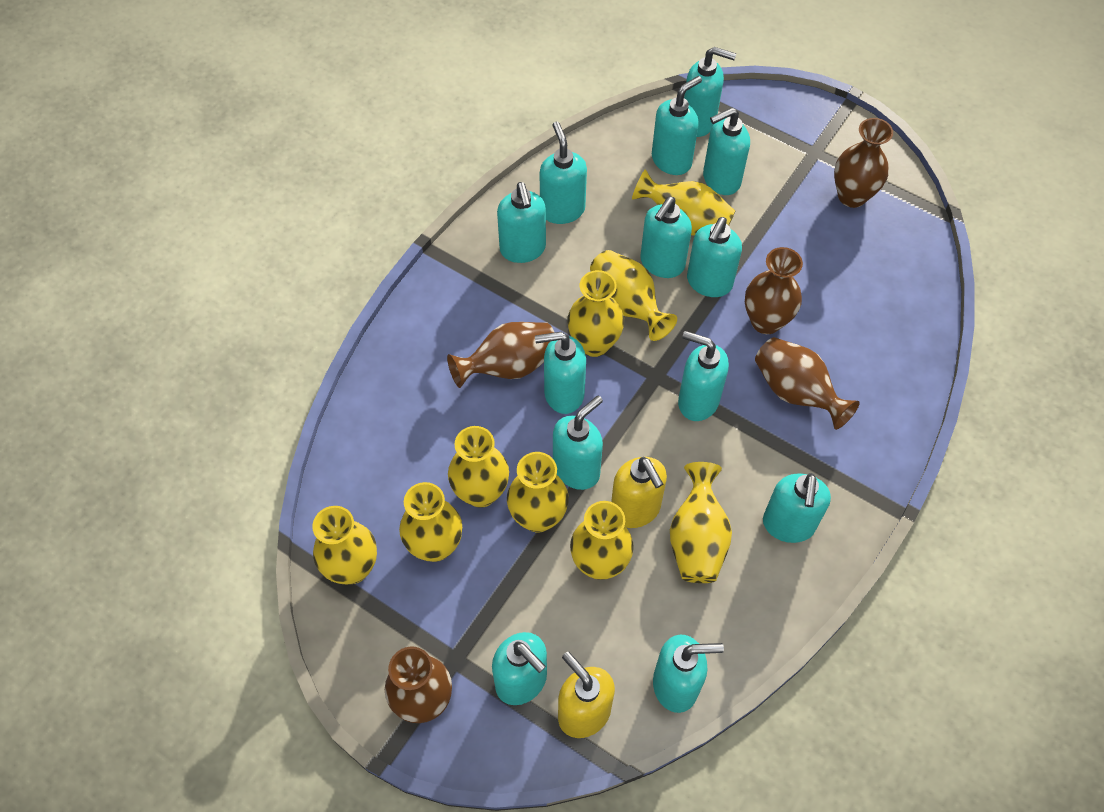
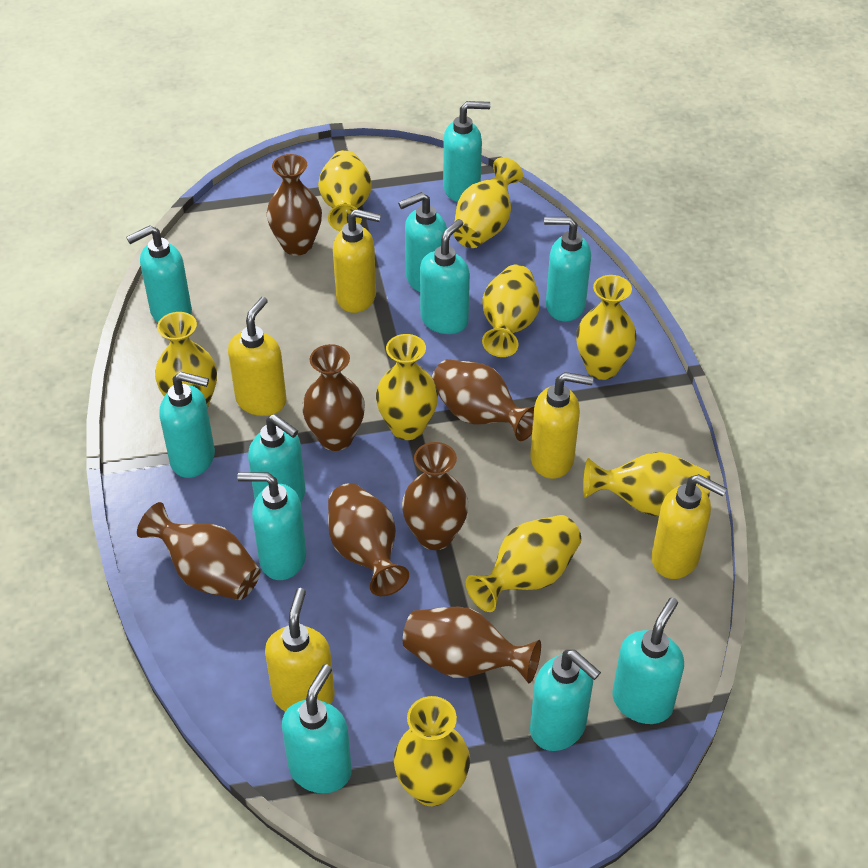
brown vase: [385,646,452,723] [447,322,555,388] [745,247,803,334] [755,337,860,430] [834,118,893,208] = 5 -> [137,502,260,600] [267,154,322,256] [302,344,365,451] [328,483,409,596] [402,442,469,550] [403,606,541,683] [432,359,534,441] = 7
turquoise soap dispenser: [492,632,547,705] [497,182,546,263] [535,332,586,414] [540,122,587,224] [553,396,603,490] [640,197,692,278] [652,76,702,175] [653,635,724,713] [678,331,729,421] [684,47,736,137] [687,217,742,297] [703,108,750,195] [763,473,831,543] = 13 -> [126,225,192,322] [159,372,215,478] [237,472,307,580] [248,414,305,502] [282,664,352,793] [398,192,447,292] [420,219,470,334] [443,101,491,202] [530,650,601,751] [544,217,591,321] [612,597,684,724] = 11
yellow soap dispenser: [558,651,615,738] [611,457,667,528] = 2 -> [228,297,286,416] [265,588,335,712] [333,209,381,313] [530,372,593,479] [652,474,727,579] = 5

